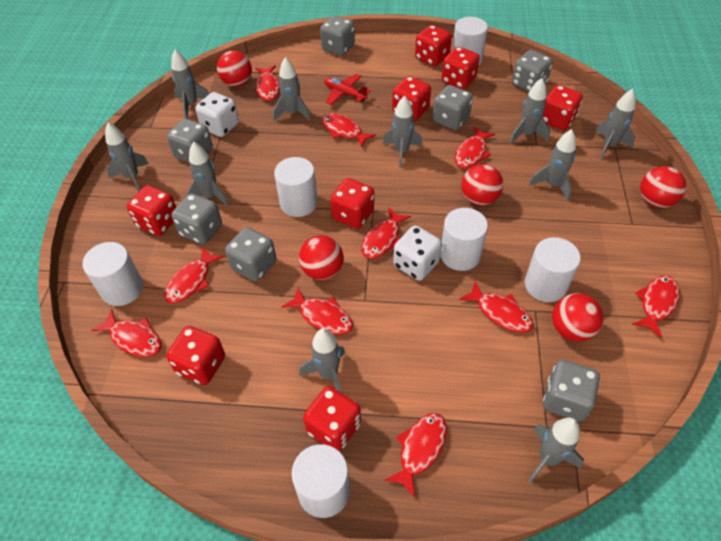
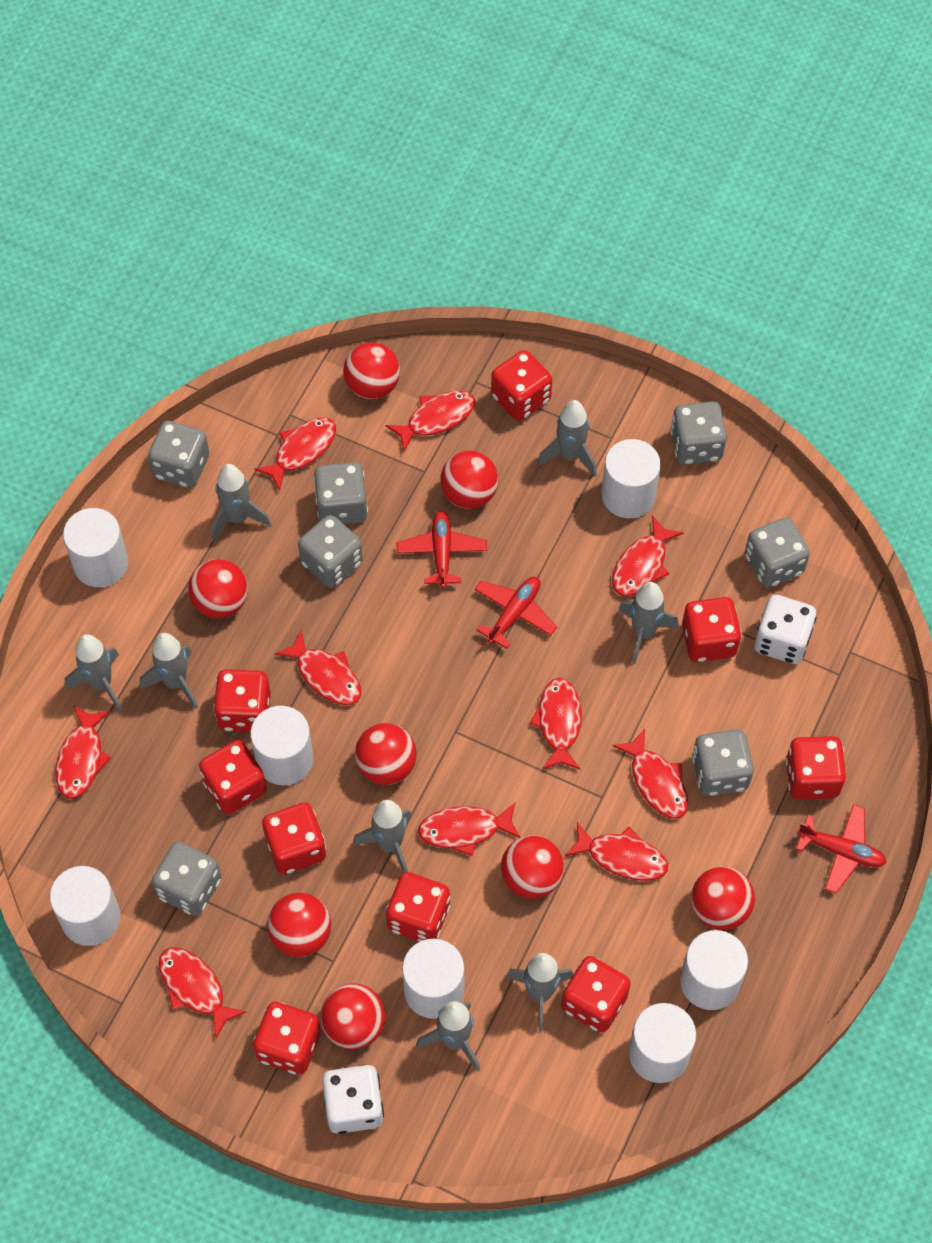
grey rocket: [105,123,149,192] [171,50,209,119] [186,142,230,207] [273,57,311,121] [299,328,345,394] [383,96,422,168] [509,78,550,144] [528,418,584,483] [529,129,576,201] [595,89,636,159] = 10 -> [65,634,122,712] [140,633,198,709] [211,464,272,541] [353,800,412,872] [416,1001,480,1072] [506,953,573,1031] [537,400,597,477] [619,582,679,664] = 8
red ball: [217,51,252,87] [299,235,344,280] [462,164,503,205] [552,293,603,342] [640,166,686,208] = 5 -> [188,559,248,619] [267,893,331,957] [320,983,385,1050] [343,342,400,399] [355,723,417,785] [440,451,498,509] [501,835,564,899] [691,866,755,930] = 8
red dice: [127,185,176,236] [166,326,225,385] [303,386,361,451] [330,178,374,229] [392,76,431,121] [415,25,452,67] [442,47,480,89] [543,85,583,130] = 8 -> [199,740,267,815] [213,669,271,732] [253,1002,321,1075] [262,802,326,874] [386,872,450,942] [491,350,552,421] [561,956,631,1033] [682,597,741,662] [786,736,846,799] = 9
red plane: [324,74,371,105] = 1 -> [397,511,487,588] [474,577,557,649] [796,804,887,893] = 3
white cylinder: [82,242,143,306] [274,157,318,217] [292,444,350,518] [440,208,488,271] [452,17,488,65] [525,237,581,302] = 6 -> [50,866,120,946] [63,508,128,587] [250,706,314,785] [402,939,464,1019] [601,439,661,518] [629,1003,696,1083] [680,930,748,1010] = 7

